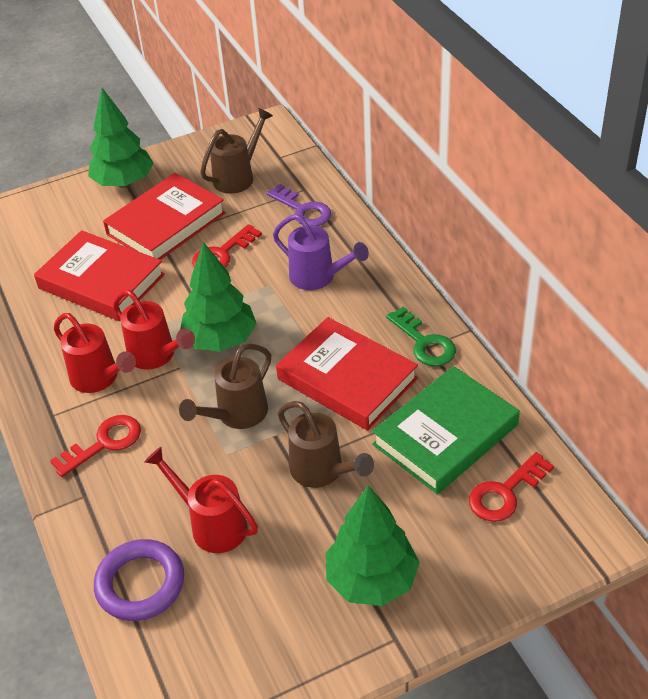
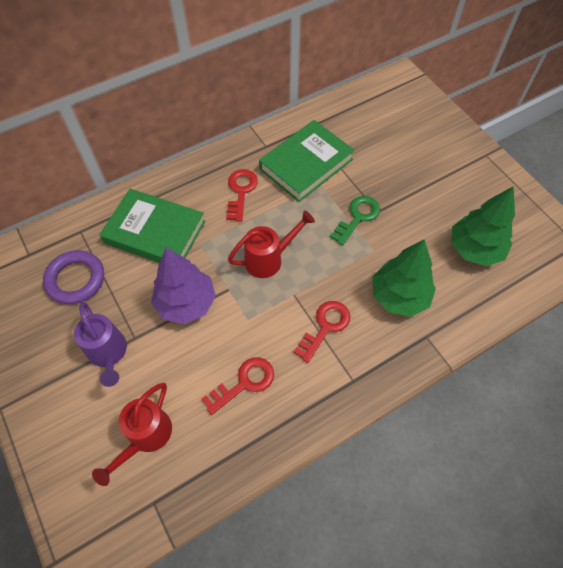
brown watering can: [179,343,271,429] [200,108,273,194] [278,401,374,488] = 3 -> none = 0
green book: [372,366,520,494] = 1 -> [100,189,206,263] [259,120,355,202] = 2
green tree: [88,88,154,188] [180,242,257,352] [326,485,420,606] = 3 -> [372,239,436,317] [451,186,515,266] = 2
purple key: [266,184,332,226] = 1 -> none = 0
purple tree: none = 0 -> [151,247,216,324] = 1
red book: [34,230,165,321] [103,173,226,260] [276,317,418,431] = 3 -> none = 0
red watering can: [54,313,136,393] [113,290,195,370] [144,447,258,553] = 3 -> [92,383,172,486] [228,210,315,278] = 2

